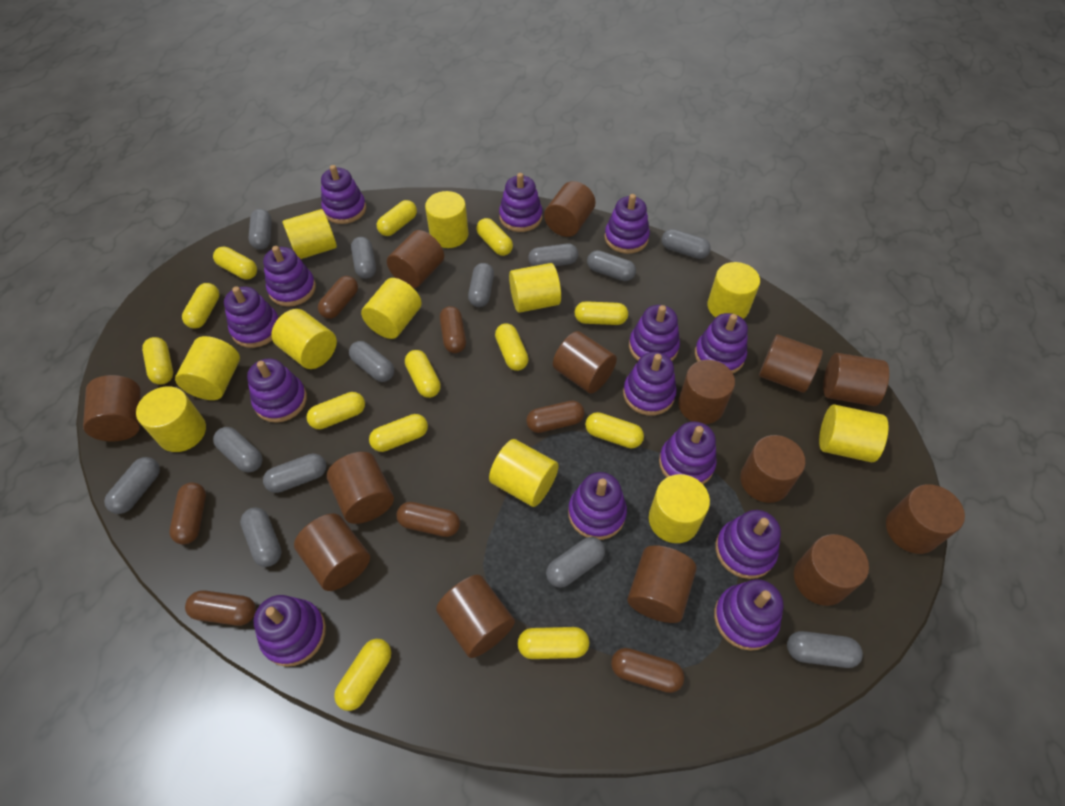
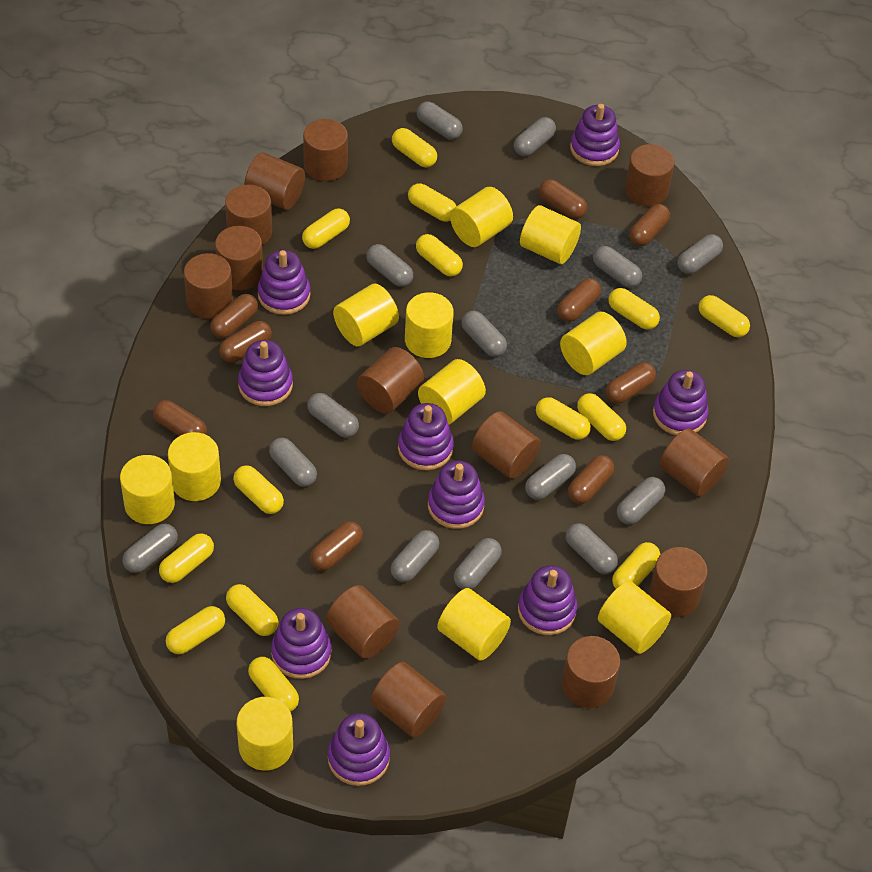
brown capsule: [169,483,206,544] [185,590,256,626] [318,276,358,319] [396,502,460,537] [440,306,466,353] [526,401,584,433] [611,648,684,693] = 7 -> [153,400,207,436] [210,294,258,338] [219,321,272,362] [310,521,363,571] [539,179,587,219] [557,278,601,322] [568,455,614,504] [606,362,656,404] [629,204,670,246] = 9
brown cylinder: [83,375,141,441] [294,513,370,591] [327,452,394,524] [387,230,444,288] [436,575,515,658] [544,181,595,237] [553,331,617,393] [627,545,696,623] [678,360,735,424] [740,435,806,503] [759,334,823,393] [794,534,869,606] [823,353,889,406] [886,484,965,554] = 14 -> [184,253,233,319] [215,226,263,290] [225,185,272,245] [244,152,305,210] [303,119,348,181] [326,585,399,659] [357,347,424,414] [370,662,446,737] [472,411,541,479] [562,636,620,708] [625,144,674,206] [649,547,708,617] [660,428,729,496] = 13
grey capsule: [104,457,160,514] [213,427,263,472] [240,508,282,567] [249,209,272,250] [263,454,326,493] [349,341,394,382] [351,237,376,279] [468,263,494,307] [528,244,578,266] [546,537,605,588] [587,250,636,281] [662,229,711,259] [787,631,863,668] = 13 -> [122,524,178,573] [269,438,317,487] [307,393,359,438] [366,244,413,287] [391,530,439,582] [417,101,463,140] [454,538,502,589] [461,311,507,357] [514,117,556,156] [525,454,576,500] [566,523,618,574] [593,246,642,288] [617,477,665,525] [677,234,723,274] = 14
purple stacking toy: [224,286,279,348] [247,358,307,423] [254,595,326,667] [263,246,316,307] [321,165,366,224] [499,173,543,232] [568,472,627,540] [605,194,650,254] [623,352,677,416] [629,305,680,361] [659,421,717,484] [695,313,748,373] [714,579,784,651] [715,510,781,579] = 14 -> [238,340,293,406] [258,250,310,315] [271,608,332,679] [328,713,390,786] [398,403,454,470] [428,461,485,529] [518,565,577,635] [570,104,620,166] [653,370,708,435] = 9
yellow capsule: [142,337,173,385] [182,283,219,329] [213,246,257,280] [307,392,365,429] [334,639,391,711] [369,414,428,452] [377,200,417,236] [405,350,441,398] [476,218,513,256] [495,323,529,371] [518,627,589,659] [575,301,628,325] [585,412,644,448] = 13 -> [159,533,214,583] [166,606,225,654] [226,584,278,636] [233,465,284,514] [248,657,299,712] [302,208,350,249] [392,128,437,168] [408,183,456,222] [416,234,463,277] [536,397,591,440] [577,393,626,441] [608,288,660,330] [612,542,660,589] [699,295,750,337] = 14

